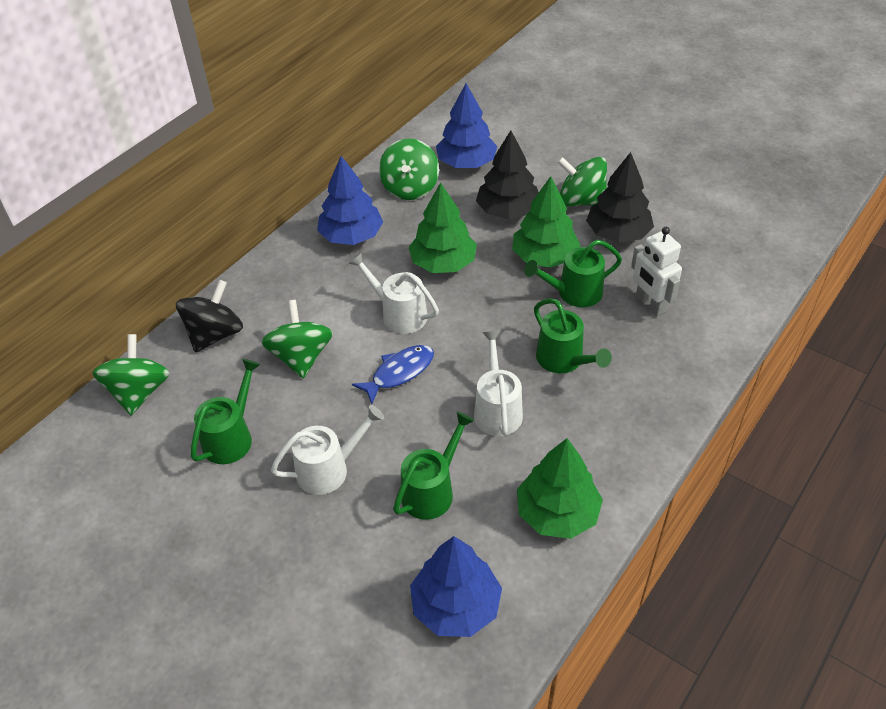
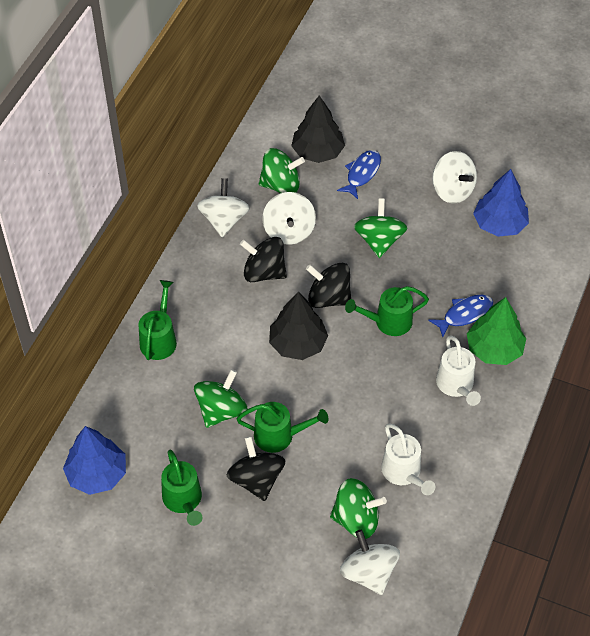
black spinning top: [176,280,243,353] = 1 -> [227,436,286,501] [240,237,287,282] [306,263,351,308] = 3
blue fish: [352,345,434,404] = 1 -> [337,150,381,199] [428,295,493,337] = 2
blue tree: [317,156,383,245] [410,536,502,637] [436,83,497,168] = 3 -> [63,426,126,495] [473,169,529,237] = 2
green tree: [409,182,477,273] [512,176,581,268] [517,438,603,539] = 3 -> [467,297,526,365] = 1
white robot: [631,227,682,317] = 1 -> none = 0
white spinning top: none = 0 -> [197,178,250,237] [262,192,316,245] [340,530,400,595] [432,151,477,204] = 4
white watering can: [271,405,384,495] [348,253,439,334] [474,331,523,436] = 3 -> [381,423,435,495] [436,336,481,406] = 2

